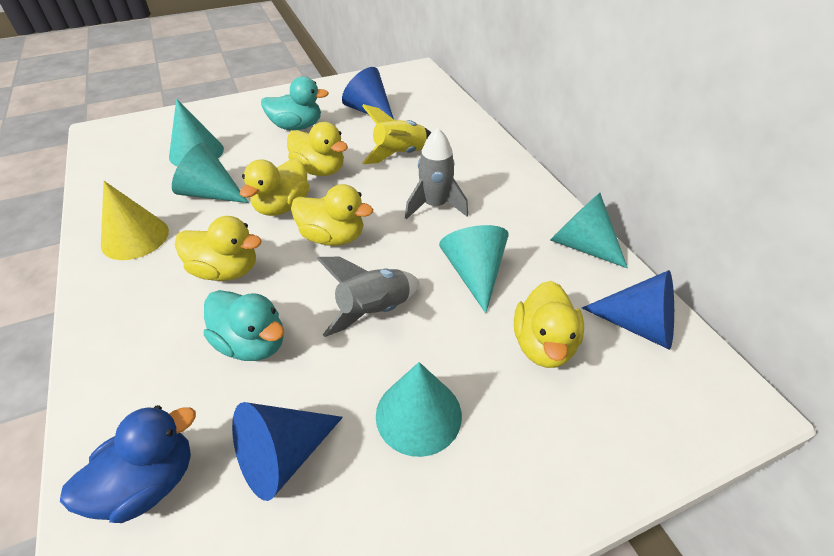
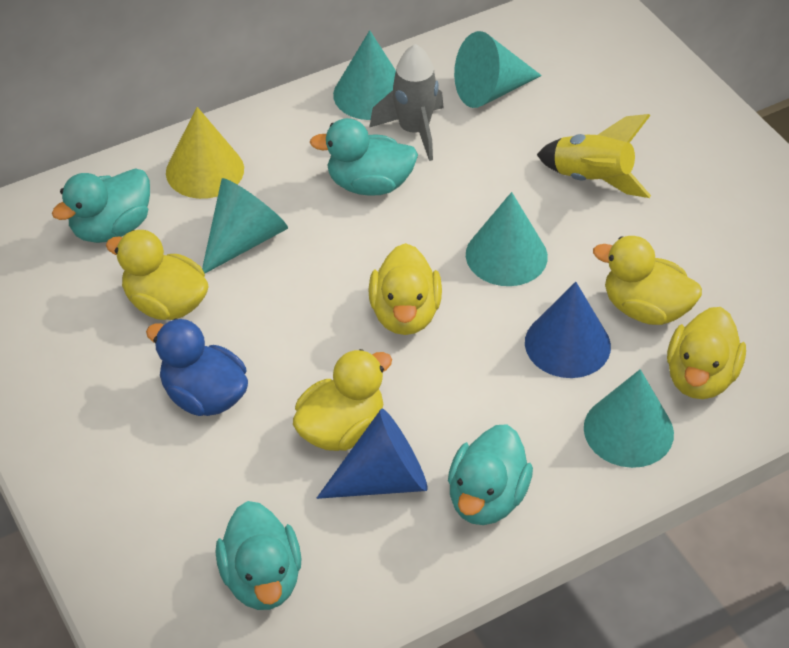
blue cone: [232,402,343,501] [342,67,394,119] [582,270,674,350] = 3 -> [317,408,428,499] [525,282,611,378] = 2
grey rocket: [316,257,419,337] [405,128,468,219] = 2 -> [369,44,444,161] = 1
turquoise duck: [204,290,284,361] [261,76,329,130] = 2 -> [52,168,150,243] [216,501,301,610] [310,118,418,196] [448,424,533,525] = 4

